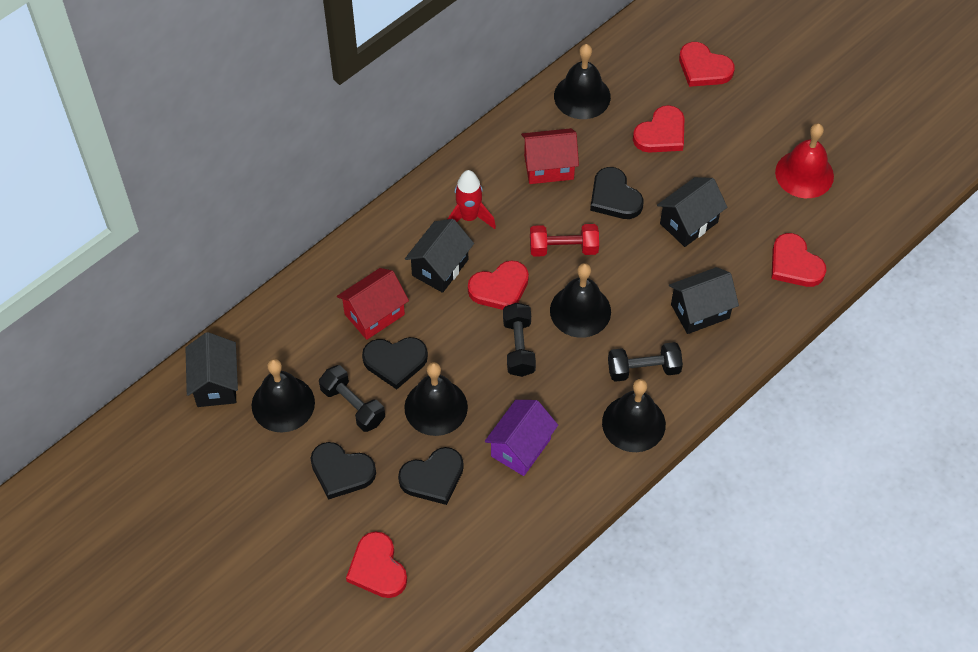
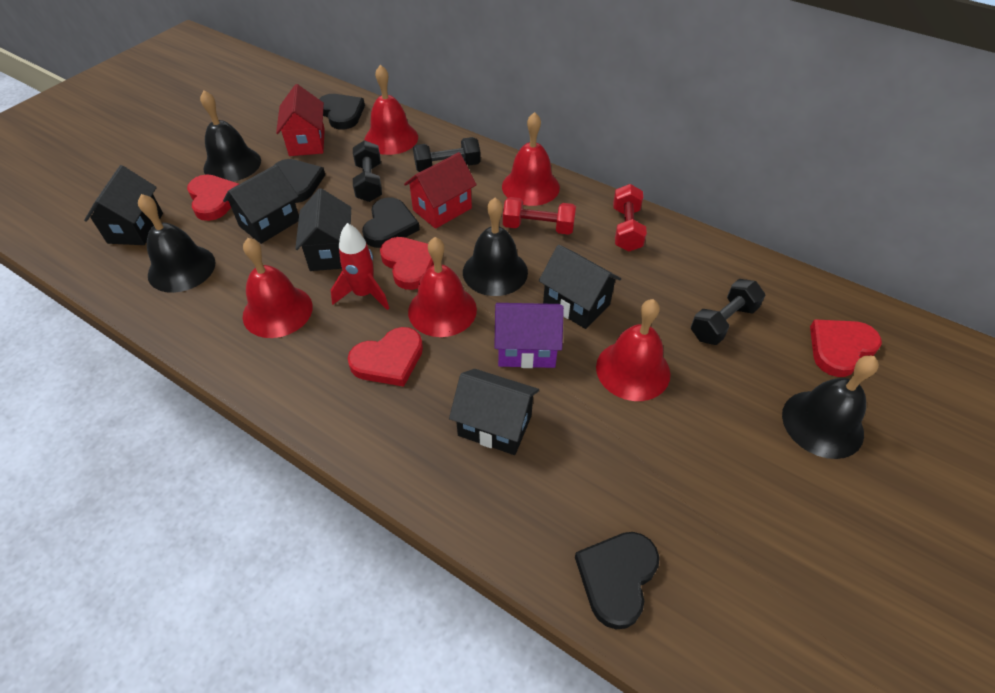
black bell: [252,359,315,432] [404,362,468,436] [550,263,611,338] [554,44,611,119] [602,379,666,452] = 5 -> [138,194,216,293] [200,90,261,182] [463,198,528,296] [782,356,879,459] = 4
black house: [185,332,238,407] [405,219,474,293] [657,177,727,247] [669,267,739,334] = 4 -> [84,165,163,245] [223,165,299,244] [295,188,351,271] [449,369,539,455] [539,245,621,329] = 5
red bell: [775,123,834,198] = 1 -> [242,238,313,338] [364,65,418,155] [408,237,477,337] [502,112,560,206] [596,299,670,401] = 5
red dumbbell: [530,224,599,257] = 1 -> [503,197,576,235] [613,184,647,252] = 2
red heart: [346,531,407,598] [468,260,529,310] [633,105,684,153] [679,42,735,87] [771,233,827,287] = 5 -> [187,174,239,221] [348,327,423,387] [380,237,434,290] [810,319,882,377] = 4

